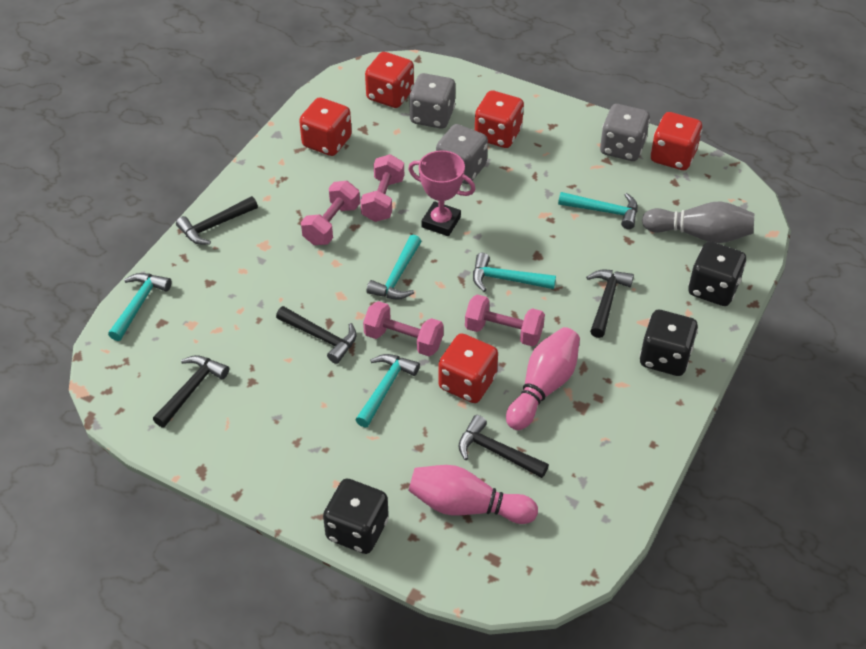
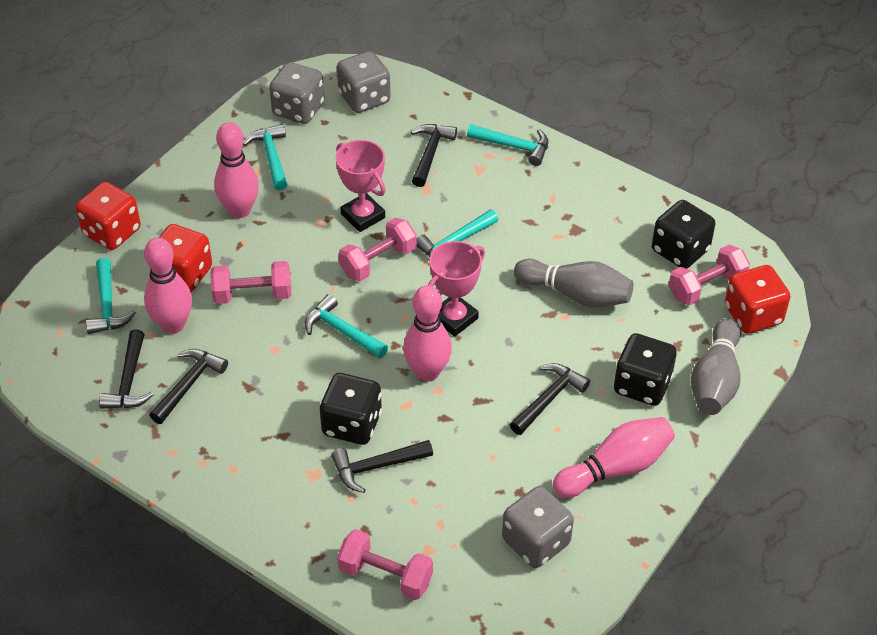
grey bowling pin: [642,201,754,243] = 1 -> [514,259,633,308] [691,318,741,415] = 2
pink bowling pin: [408,465,538,524] [506,327,580,430] = 2 -> [144,238,192,334] [214,122,259,218] [403,285,452,382] [553,417,675,498] = 4
pink trophy: [408,150,476,236] = 1 -> [335,140,386,232] [428,241,485,337] = 2
red dice: [299,97,352,156] [365,52,414,108] [438,333,498,403] [475,90,524,148] [651,112,702,170] = 5 -> [76,182,141,250] [159,224,212,292] [725,265,790,334] = 3

